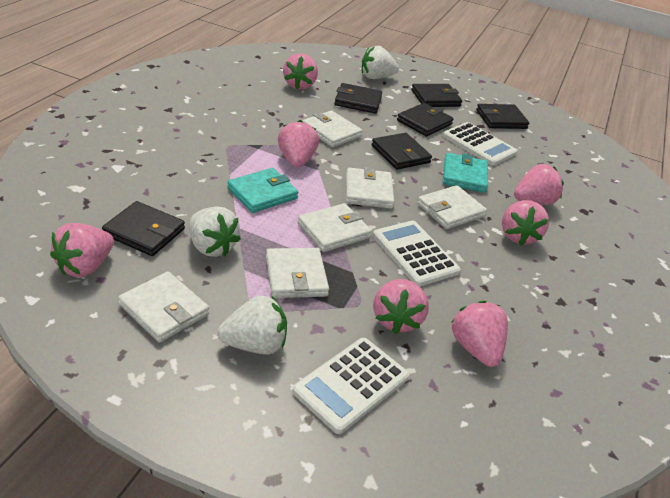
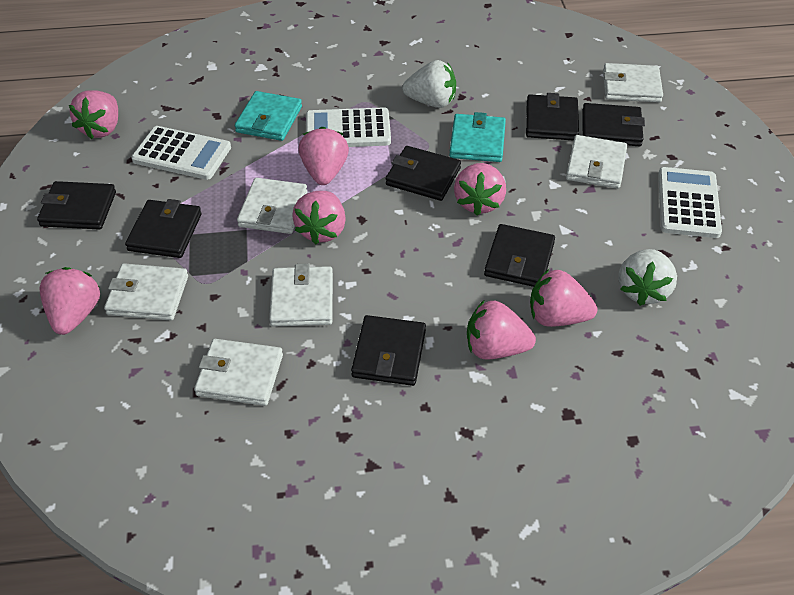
black wallet: [102,201,185,256] [334,83,382,114] [372,133,432,170] [397,103,454,137] [411,84,462,107] [476,104,529,129] = 6 -> [37,181,116,230] [125,199,202,258] [351,315,426,386] [386,146,461,201] [484,224,555,287] [526,93,579,140] [582,103,645,146] = 7
white strawberry: [189,206,241,257] [217,296,287,354] [362,46,399,79] = 3 -> [402,60,456,108] [618,249,677,306] = 2

